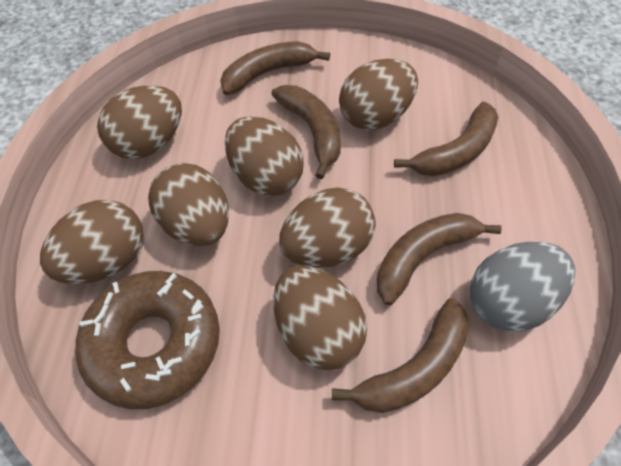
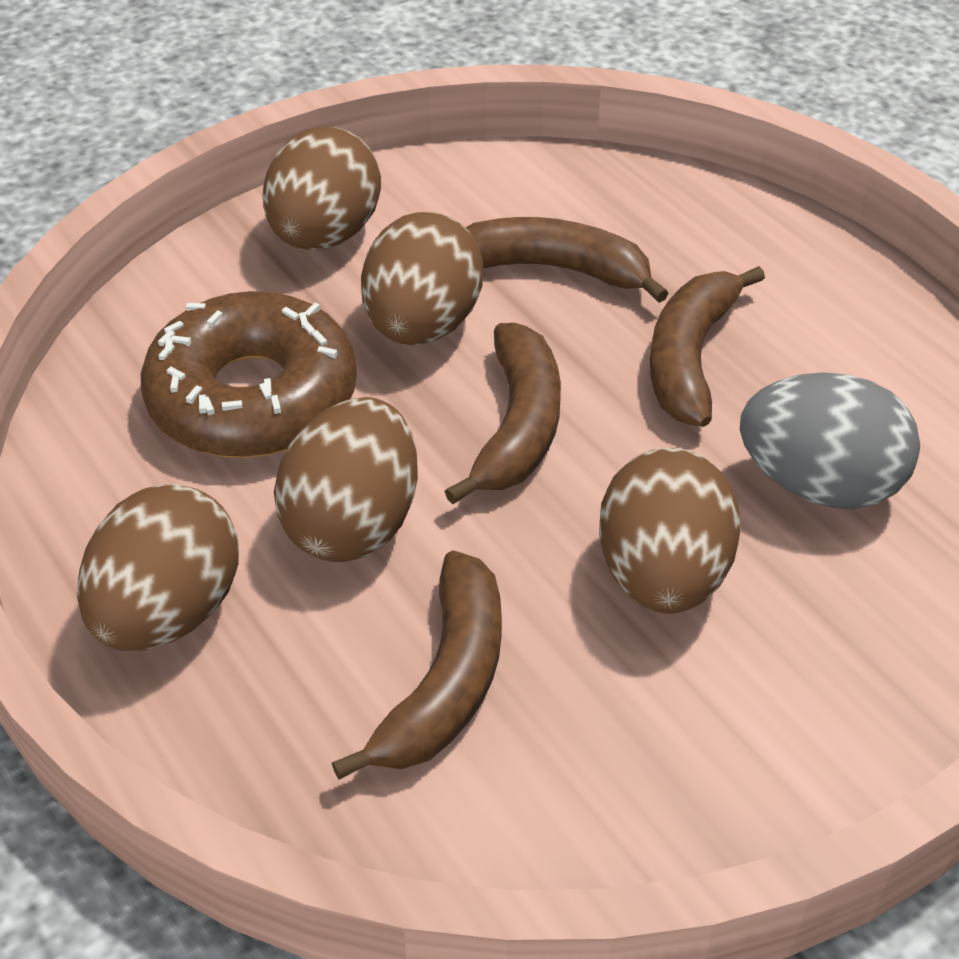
brown banana: [220,41,330,95] [271,85,341,179] [332,298,469,413] [377,213,502,305] [394,102,498,176] = 5 -> [332,550,502,780] [444,323,561,504] [466,217,669,303] [650,266,765,427] = 4
brown egg: [40,200,144,284] [97,85,182,159] [148,163,229,246] [225,116,304,196] [273,266,367,370] [279,188,376,268] [339,58,418,130] = 7 -> [77,484,239,651] [263,127,381,250] [274,397,418,562] [361,212,483,345] [599,448,741,614] = 5

